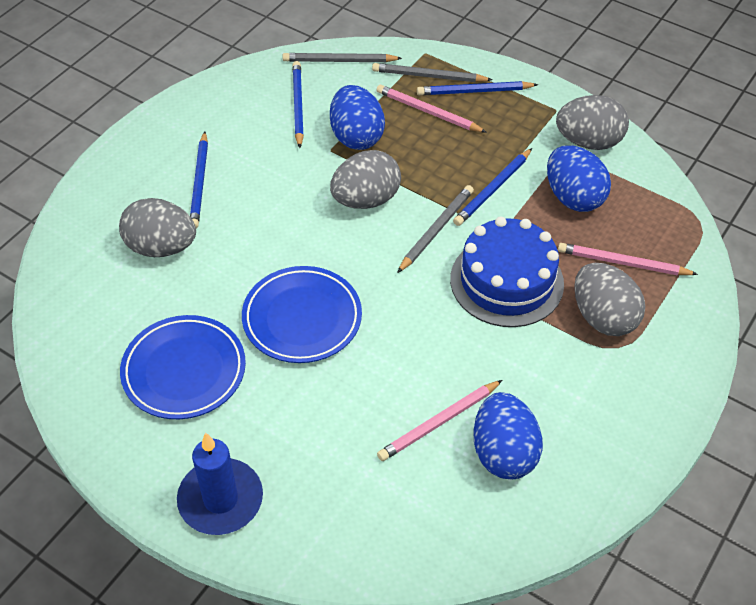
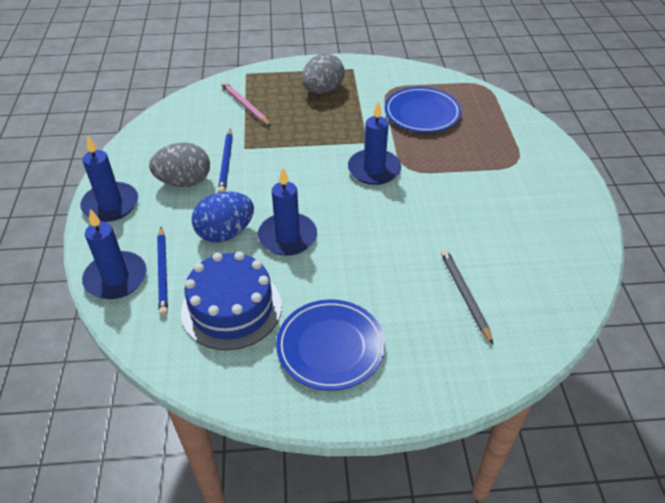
blue candle: [177,433,263,535] = 1 -> [80,135,138,222] [82,209,147,299] [258,168,317,256] [348,101,401,185] = 4
blue egg: [330,85,385,150] [474,392,543,479] [547,145,611,212] = 3 -> [192,192,254,243] = 1
blue pencil: [190,132,208,229] [292,61,304,148] [417,81,538,95] [453,148,532,226] = 4 -> [157,227,168,316] [218,128,233,193] = 2
grey egg: [119,198,196,257] [330,150,401,209] [556,95,629,150] [574,263,645,336] = 4 -> [149,142,210,187] [302,53,345,94] = 2
grey pencil: [282,53,402,62] [372,63,493,82] [397,185,474,273] = 3 -> [441,250,493,344] = 1
pink pencil: [377,84,487,133] [377,380,502,461] [558,243,698,276] = 3 -> [221,81,271,126] = 1

